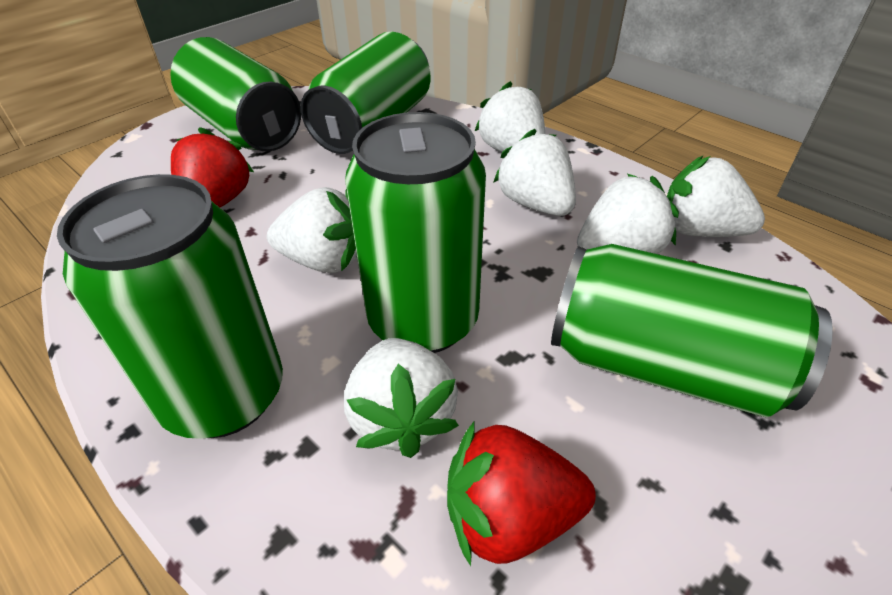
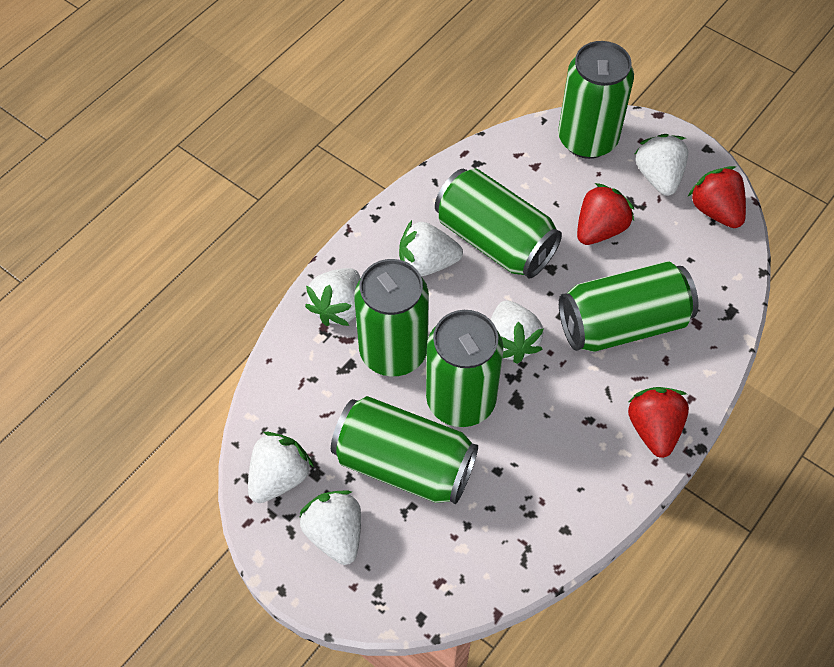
green can: [57,174,283,439] [170,37,301,152] [301,32,431,154] [345,112,486,353] [551,244,833,417] = 5 -> [331,396,478,504] [354,259,429,376] [426,310,503,427] [435,168,562,279] [558,41,634,159] [559,261,698,352] = 6
red strawberry: [171,127,254,207] [447,420,596,566] = 2 -> [577,183,634,245] [628,387,689,458] [688,166,746,228] = 3

